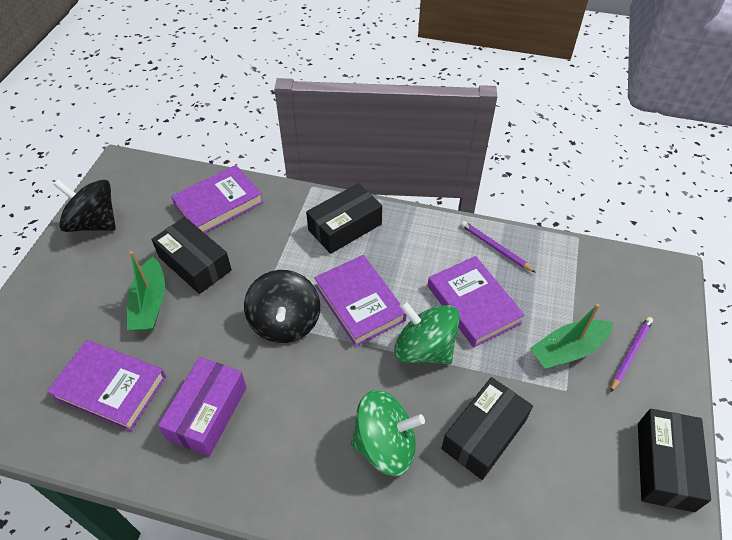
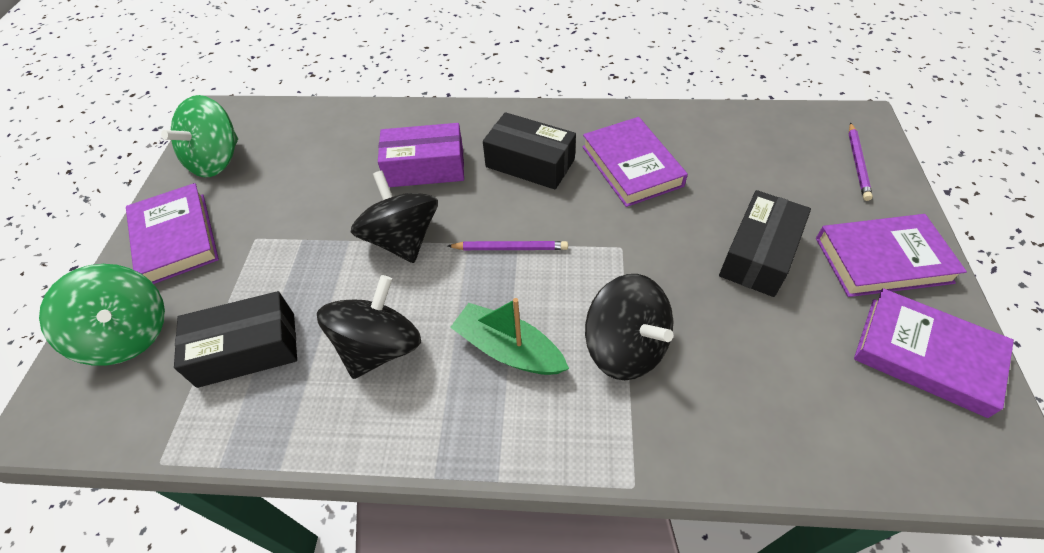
black box: [151,217,232,294] [306,183,382,254] [441,377,533,480] [638,409,711,512] = 4 -> [174,291,297,388] [483,112,576,190] [719,190,811,297] = 3
black spinning top: [53,179,116,232] [244,270,320,343] = 2 -> [317,275,421,379] [351,170,438,263] [585,274,673,380] = 3
green boat: [127,251,165,331] [530,304,613,369] = 2 -> [450,298,569,375] = 1

